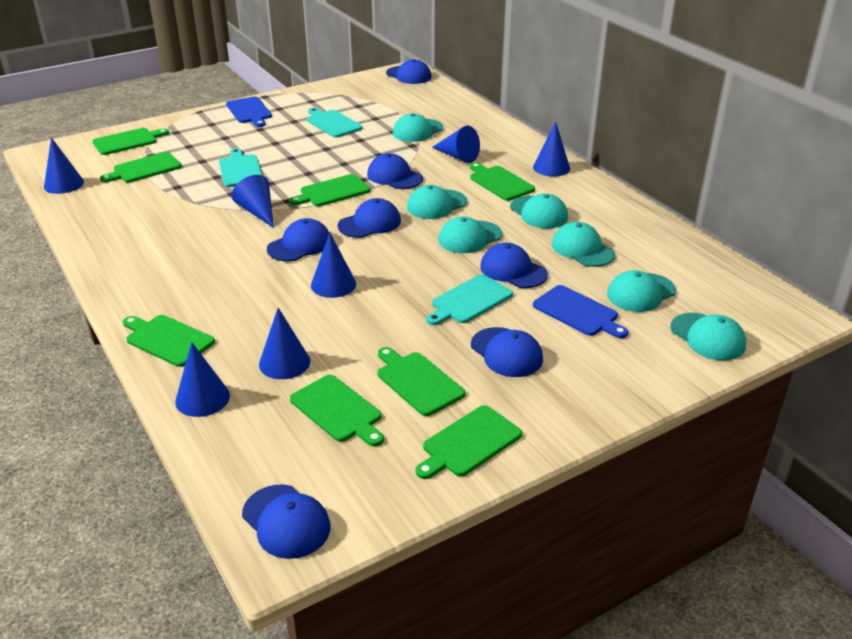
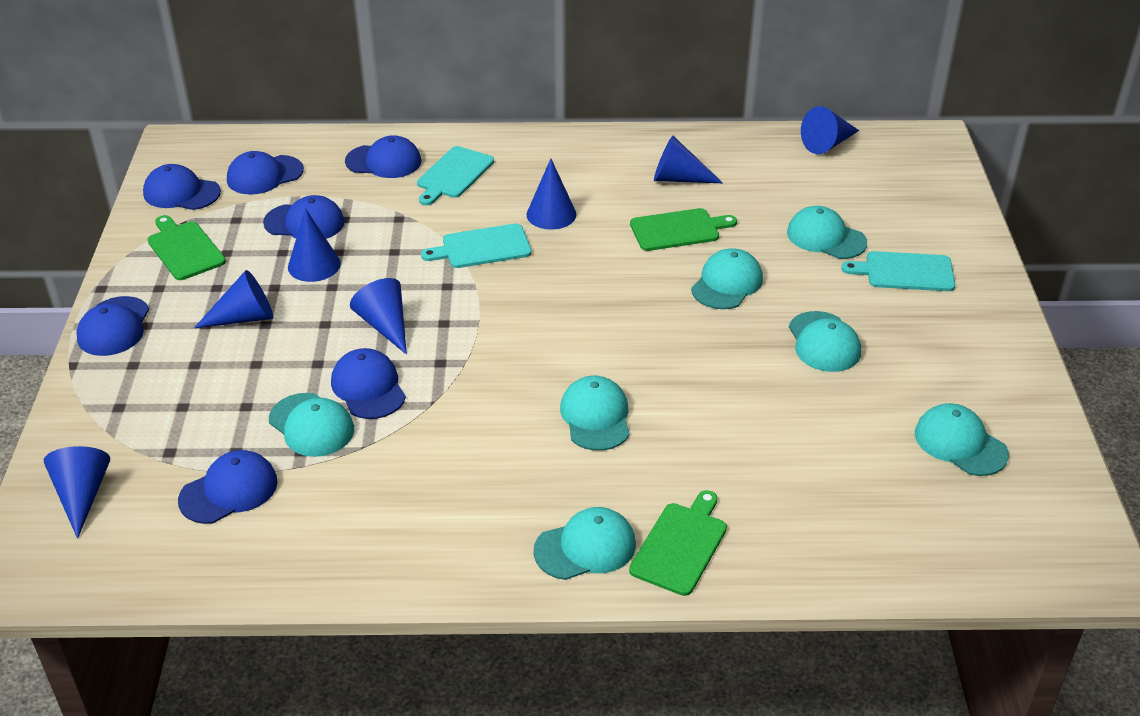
blue cutting board: [226,97,272,127] [533,285,628,338] = 2 -> none = 0
green cutting board: [92,128,169,155] [100,152,182,183] [123,315,215,367] [289,174,370,206] [290,375,384,447] [377,347,465,416] [415,405,522,479] [470,163,535,201] = 8 -> [147,215,226,280] [629,490,727,596] [630,208,737,251] = 3

